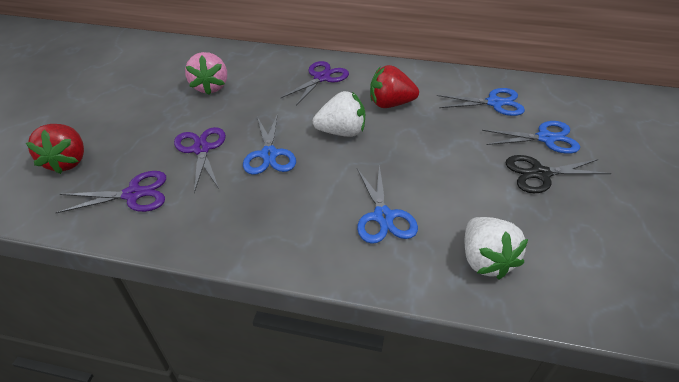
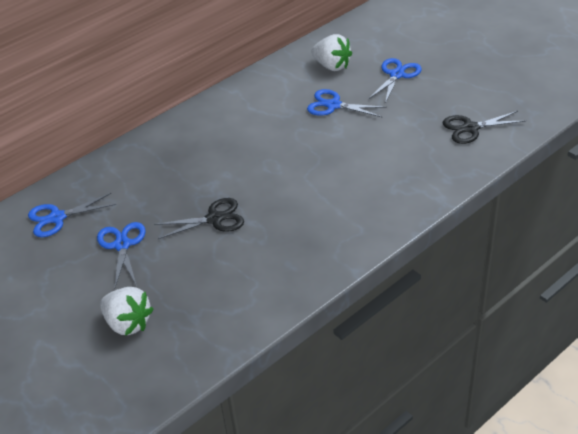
black scissors: [506,155,611,193] = 1 -> [154,198,244,239] [443,111,526,144] = 2
pink strawberry: [185,52,227,95] = 1 -> none = 0
purple scissors: [56,171,166,213] [174,127,226,193] [281,61,349,105] = 3 -> none = 0
red strawberry: [26,124,84,174] [370,65,419,108] = 2 -> none = 0

